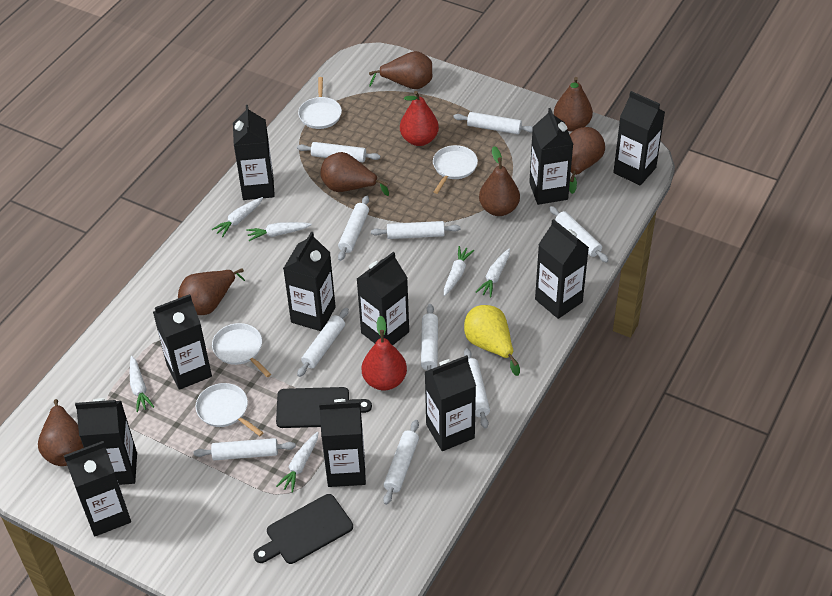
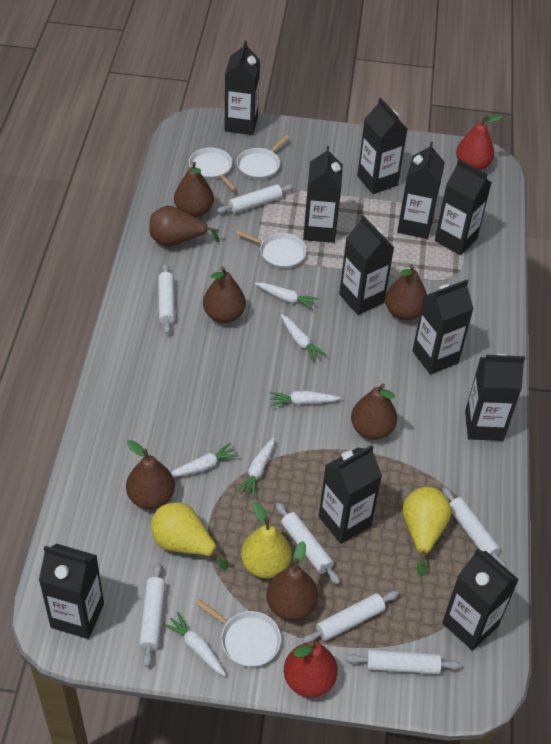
black cutting board: [253,494,353,564] [276,387,372,428] = 2 -> none = 0
white rolling pin: [193,438,296,460] [297,142,380,162] [297,308,349,377] [338,196,369,261] [371,221,460,239] [383,420,419,505] [421,304,438,371] [453,112,533,134] [464,348,490,429] [549,206,609,263] = 10 -> [139,562,165,667] [158,264,175,334] [217,184,294,213] [276,503,340,584] [302,591,399,644] [346,650,461,674] [442,487,507,569] = 7
yellow pear: [464,305,520,376] = 1 -> [150,502,228,570] [241,502,291,579] [402,487,452,577] = 3

